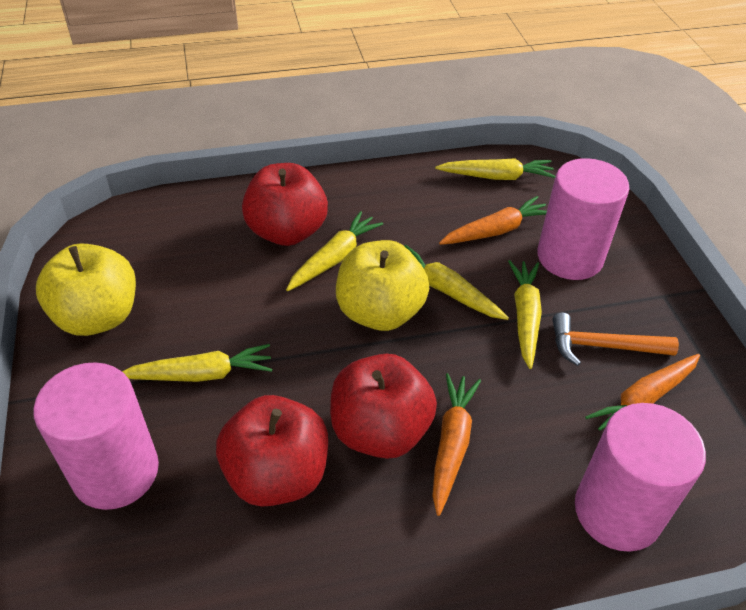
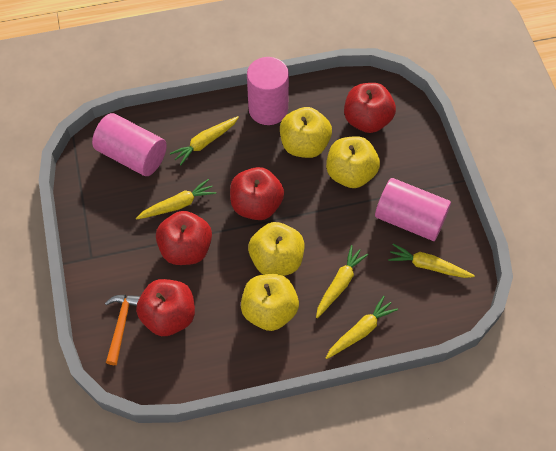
orange carrot: [432,373,481,516] [439,196,547,245] [585,354,700,431] = 3 -> none = 0
red apple: [216,395,328,507] [242,163,328,246] [330,354,437,459] = 3 -> [136,279,195,336] [156,211,212,265] [230,167,284,220] [344,83,396,133] = 4
yellow apple: [36,243,136,336] [336,240,429,331] = 2 -> [241,274,299,331] [248,222,304,276] [280,107,332,158] [326,136,380,188] = 4

